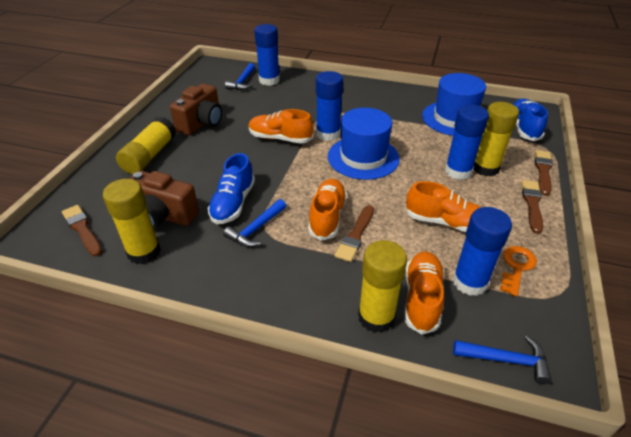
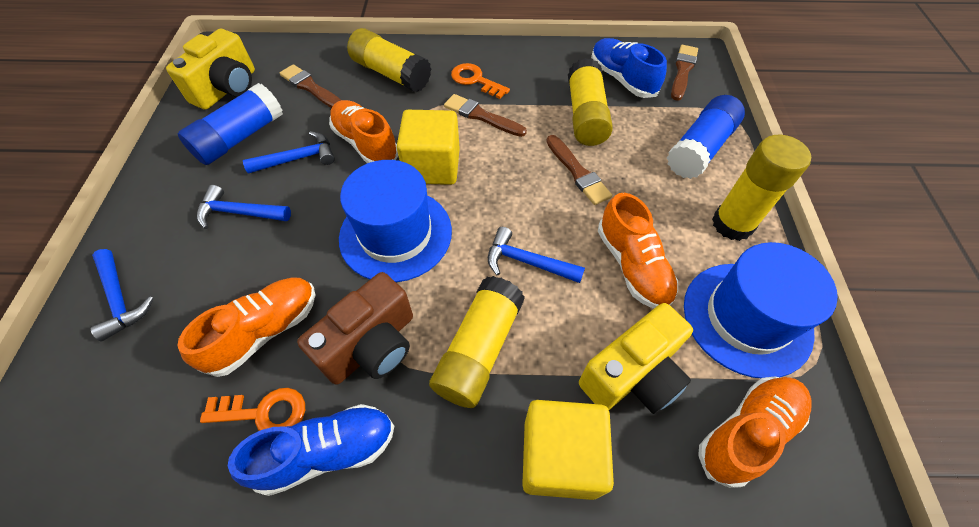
blue glue stick: [254,24,280,86] [316,71,343,141] [445,105,489,180] [453,207,512,296] = 4 -> [178,83,283,165] [667,95,745,179] = 2
blue hammer: [223,199,286,247] [225,63,255,90] [453,336,552,384] = 3 -> [91,249,154,341] [197,185,291,229] [243,131,335,174] [488,227,585,283] = 4
brown camera: [130,171,199,229] [170,83,222,135] = 2 -> [297,272,413,385] = 1
orange key: [500,246,537,297] = 1 -> [200,388,305,431] [451,63,510,99] = 2
yellow camera: none = 0 -> [166,29,255,110] [579,303,693,414] = 2
yellow cube: none = 0 -> [397,110,460,185] [522,400,614,500] = 2

